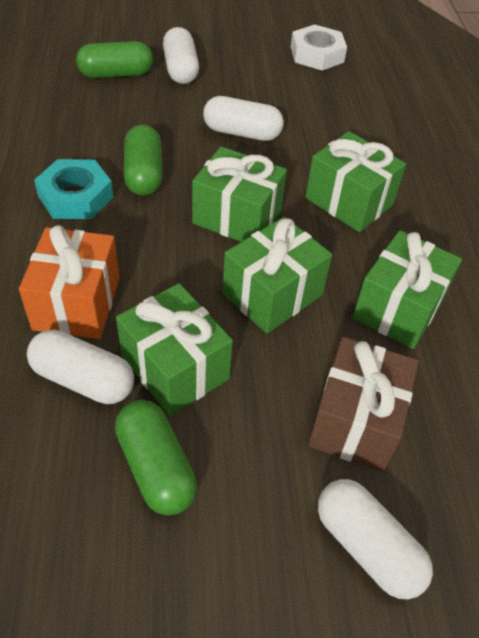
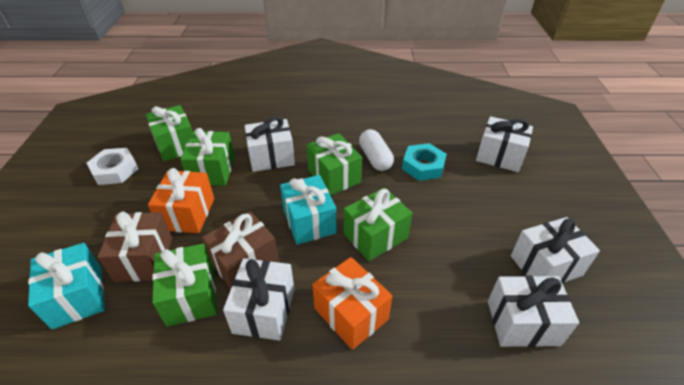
brown gift: [308,337,418,472] = 1 -> [98,212,172,282] [202,211,279,289] = 2
green capsule: [76,41,153,78] [115,400,197,515] [124,125,162,196] = 3 -> none = 0
orange gift: [19,225,120,339] = 1 -> [148,168,214,233] [312,257,392,350] = 2
turquoise gift: none = 0 -> [28,243,105,330] [280,175,337,245] = 2
white capsule: [27,330,134,404] [163,27,199,84] [203,96,284,141] [318,479,433,599] = 4 -> [359,129,394,171] = 1
white gift: none = 0 -> [223,258,294,341] [245,116,295,172] [476,116,533,172] [488,275,579,347] [511,217,600,284] = 5

